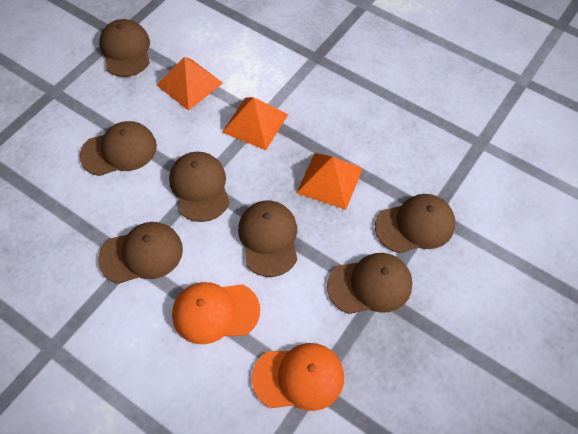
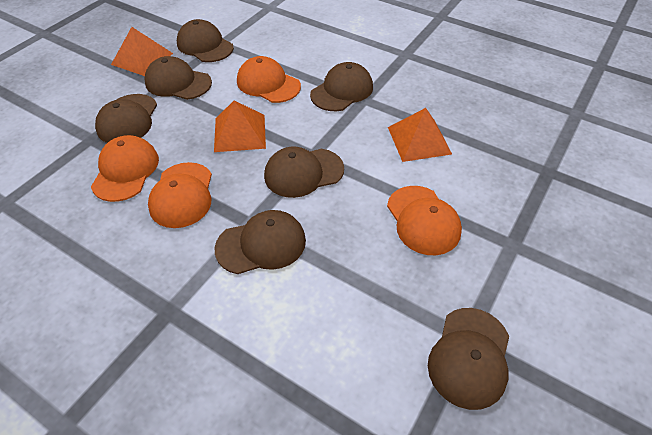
orange cap: [172,282,260,344] [252,343,344,411] = 2 -> [91,135,159,202] [148,162,212,228] [237,56,301,103] [387,186,462,255] = 4

